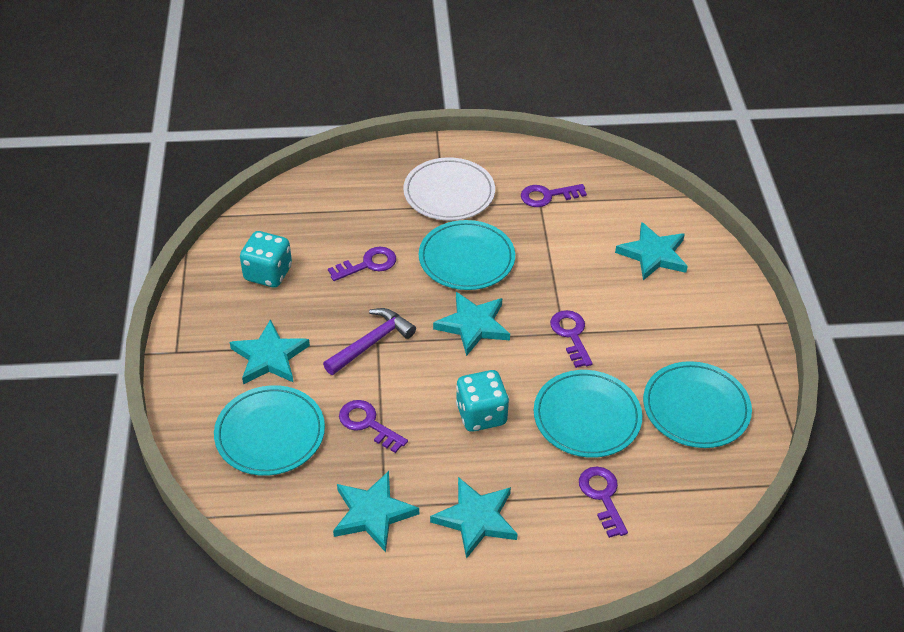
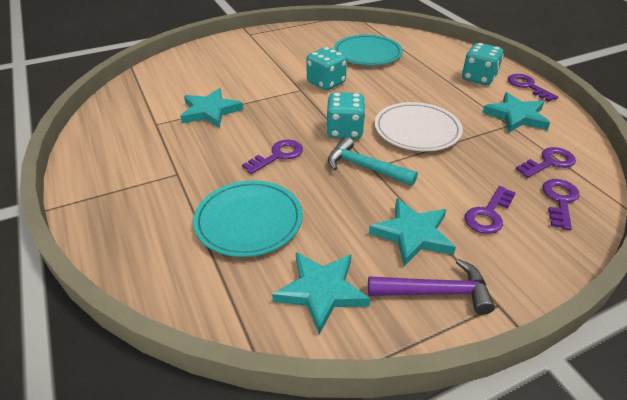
turquoise dice: [240,231,292,288] [456,370,509,432] = 2 -> [307,47,347,90] [326,92,365,139] [462,43,504,85] = 3
turquoise hammer: none = 0 -> [328,137,418,186] = 1
turquoise plate: [214,385,325,476] [419,220,515,290] [534,370,642,458] [643,361,752,448] = 4 -> [193,180,303,257] [334,34,403,66] = 2
turquoise star: [230,319,310,385] [333,471,419,552] [430,477,518,559] [433,292,510,356] [615,222,688,280] = 5 -> [180,88,243,128] [272,252,370,334] [369,198,456,266] [482,92,550,132] = 4

